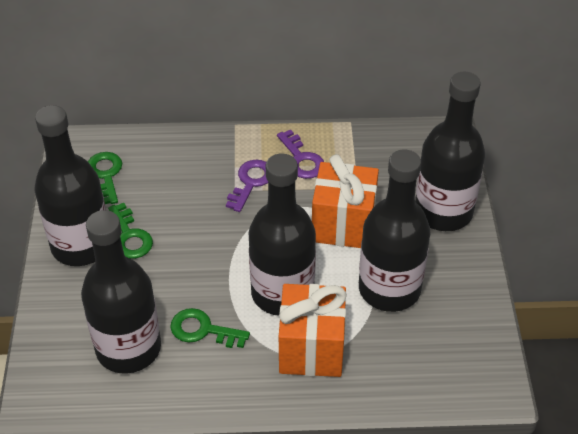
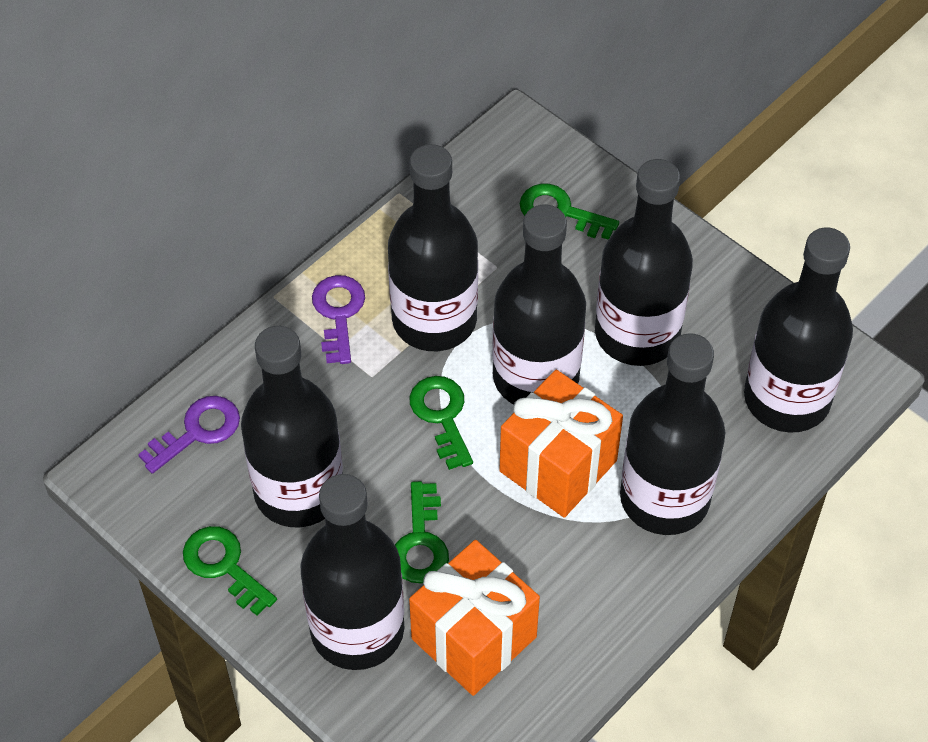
black bottle: [35,105,106,266] [81,210,161,374] [249,154,316,316] [359,149,430,312] [415,72,485,231] = 5 -> [241,326,343,527] [301,474,404,670] [388,144,478,351] [492,205,586,404] [595,159,693,366] [620,333,725,535] [744,228,853,433] = 7
green key: [88,152,122,204] [108,203,153,259] [170,308,250,348] = 3 -> [183,526,277,616] [395,481,449,583] [409,376,473,470] [520,184,619,240] = 4

